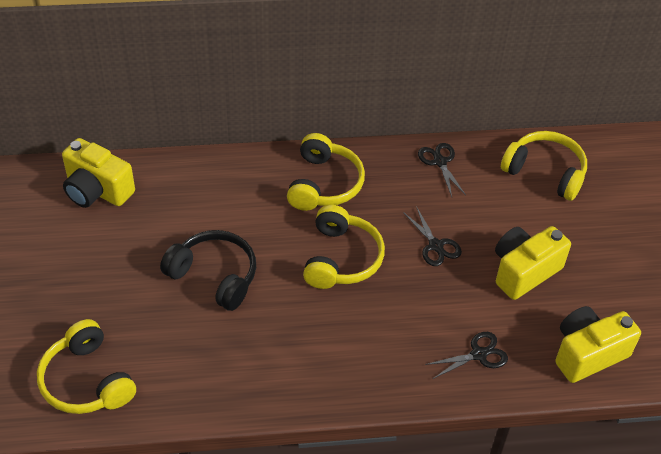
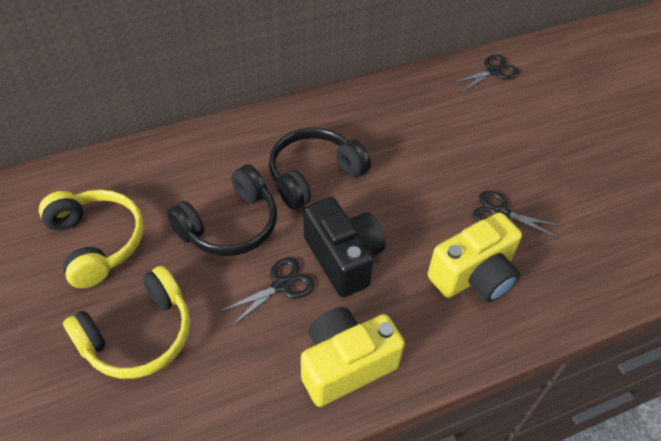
black camera: none = 0 -> [304,197,386,297] = 1
black headphones: [160,230,256,311] = 1 -> [167,164,277,256] [269,127,371,210] = 2
yellow camera: [62,138,135,208] [495,226,571,300] [555,306,641,383] = 3 -> [301,307,405,407] [428,212,522,303] = 2
yellow headphones: [37,319,136,414] [287,133,365,211] [303,205,385,289] [501,131,587,201] = 4 -> [39,190,144,288] [63,266,190,379] = 2

